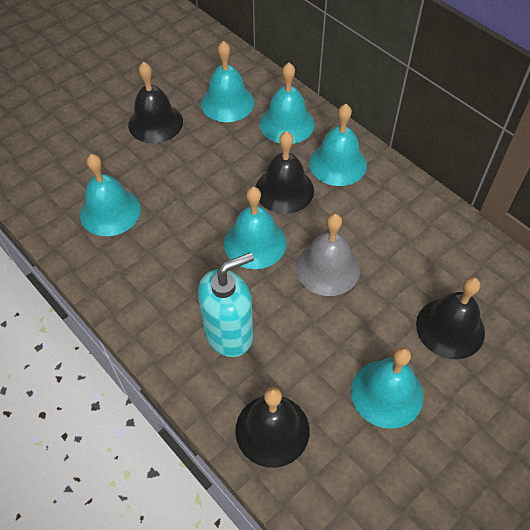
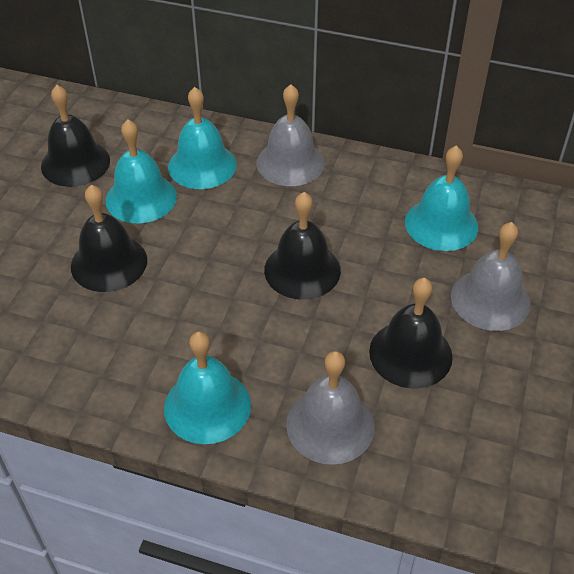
grey bell: [296,214,360,296] = 1 -> [256,84,325,186] [286,351,375,465] [451,222,530,331] = 3
turquoise bell: [80,154,141,236] [201,41,254,122] [224,187,286,269] [260,63,315,144] [309,104,367,186] [351,347,423,429] = 6 -> [106,119,177,223] [164,331,251,444] [168,87,237,189] [405,146,478,251] = 4
turquoise soap dispenser: [198,252,254,357] = 1 -> none = 0

